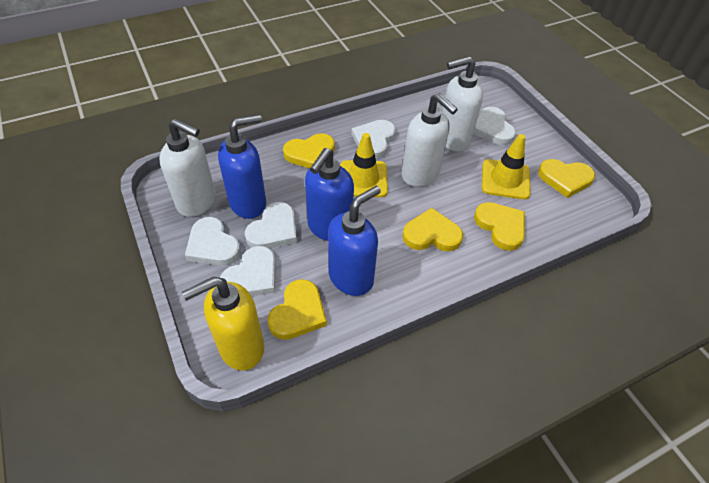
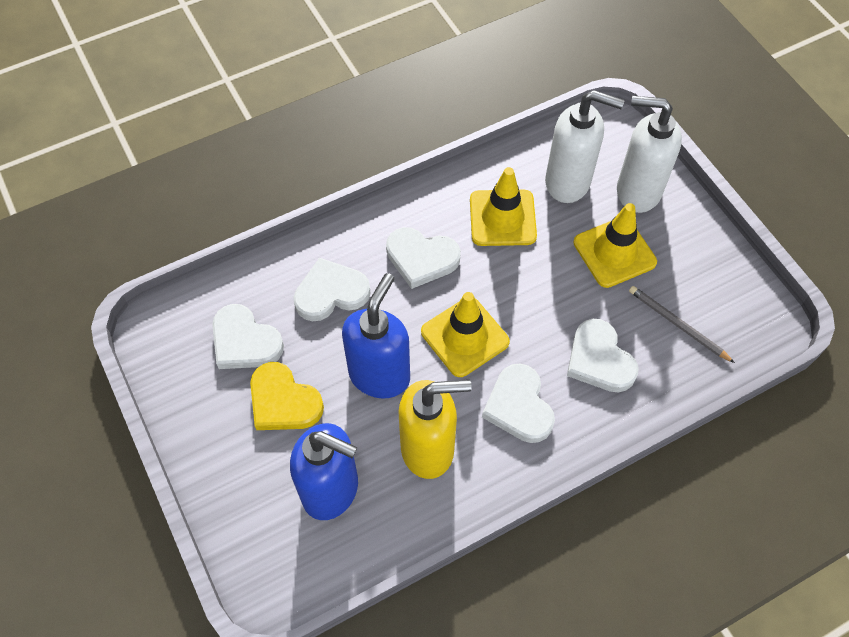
blue soap dispenser: [218,114,266,219] [305,148,354,241] [328,186,381,296] = 3 -> [290,423,358,520] [342,273,410,399] = 2
grey pencil: none = 0 -> [629,286,735,363] = 1
white soap dispenser: [159,118,216,217] [401,93,458,187] [442,56,483,152] = 3 -> [545,90,625,203] [617,96,682,213] = 2
yellow heart: [268,279,327,340] [283,133,335,168] [402,208,463,251] [474,202,525,251] [538,159,595,198] = 5 -> [250,362,324,430] = 1
yellow traffic cone: [340,133,388,197] [482,134,531,199] = 2 -> [421,292,510,377] [470,167,537,246] [574,203,657,288] = 3

